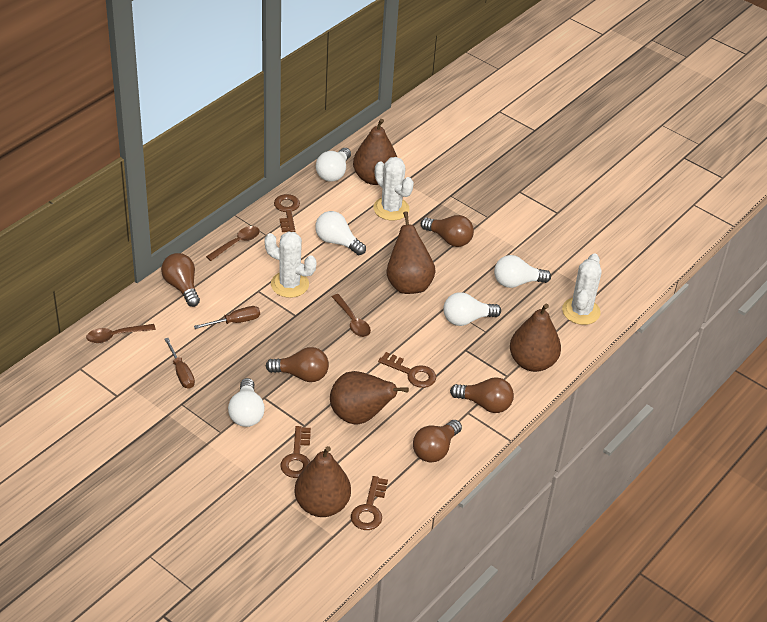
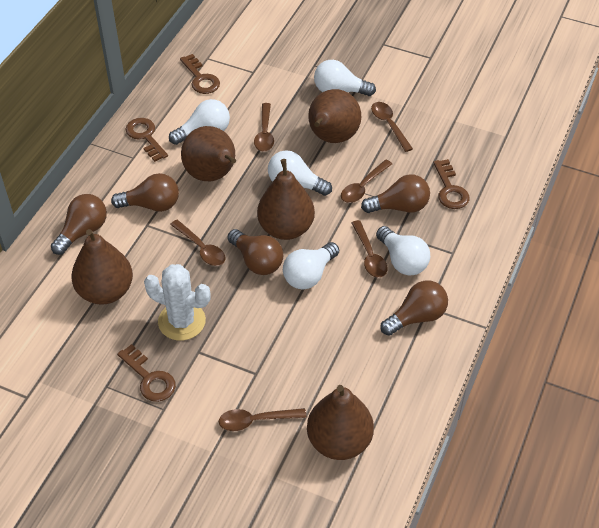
brown screwdriver: [164,338,195,389] [194,306,260,329] = 2 -> none = 0
brown spoon: [86,324,156,343] [206,226,260,261] [332,294,371,337] = 3 -> [170,220,226,266] [219,408,307,431] [254,103,274,152] [341,160,392,203] [352,220,387,278] [371,102,413,152] = 6
white cactus: [264,231,316,298] [373,157,414,221] [562,253,602,325] = 3 -> [144,264,211,341] = 1

